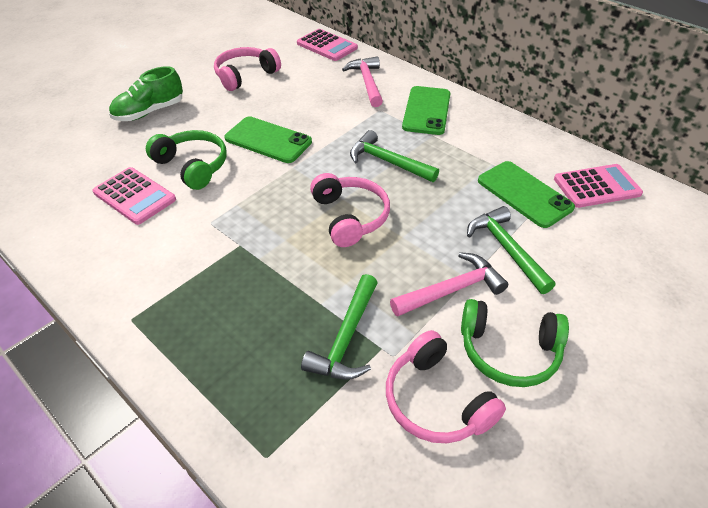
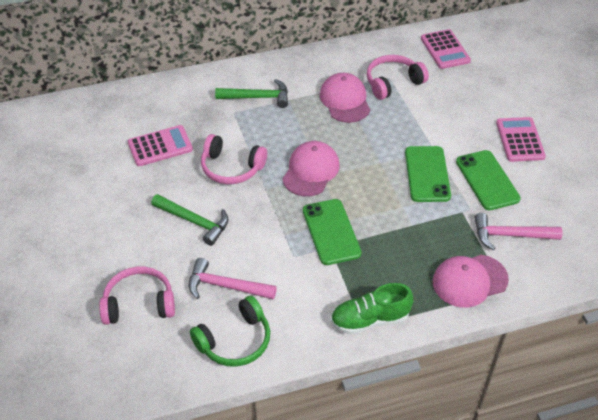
green hammer: [301,274,378,380] [350,130,439,182] [467,206,555,294] = 3 -> [151,194,229,246] [215,79,288,108] = 2
green headphones: [146,130,227,190] [461,299,569,387] = 2 -> [190,296,270,367] = 1
pink cap: none = 0 -> [282,141,340,196] [319,73,370,123] [433,255,509,308] = 3

